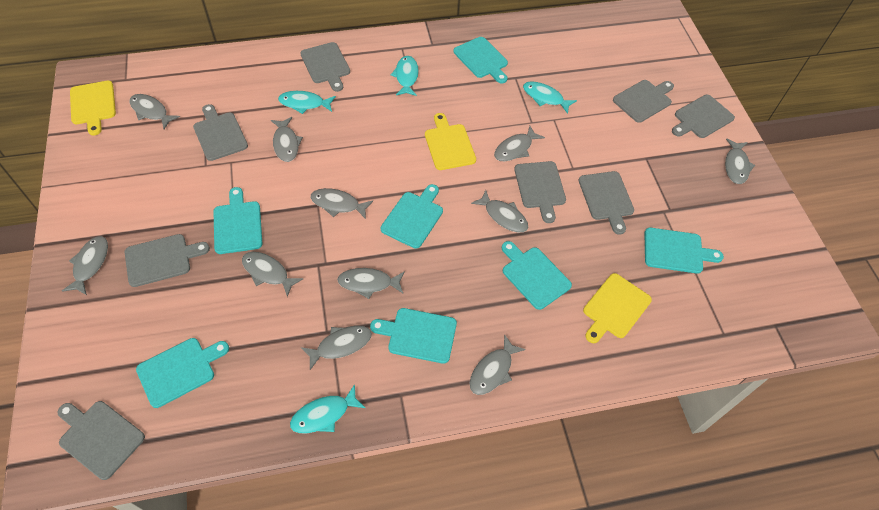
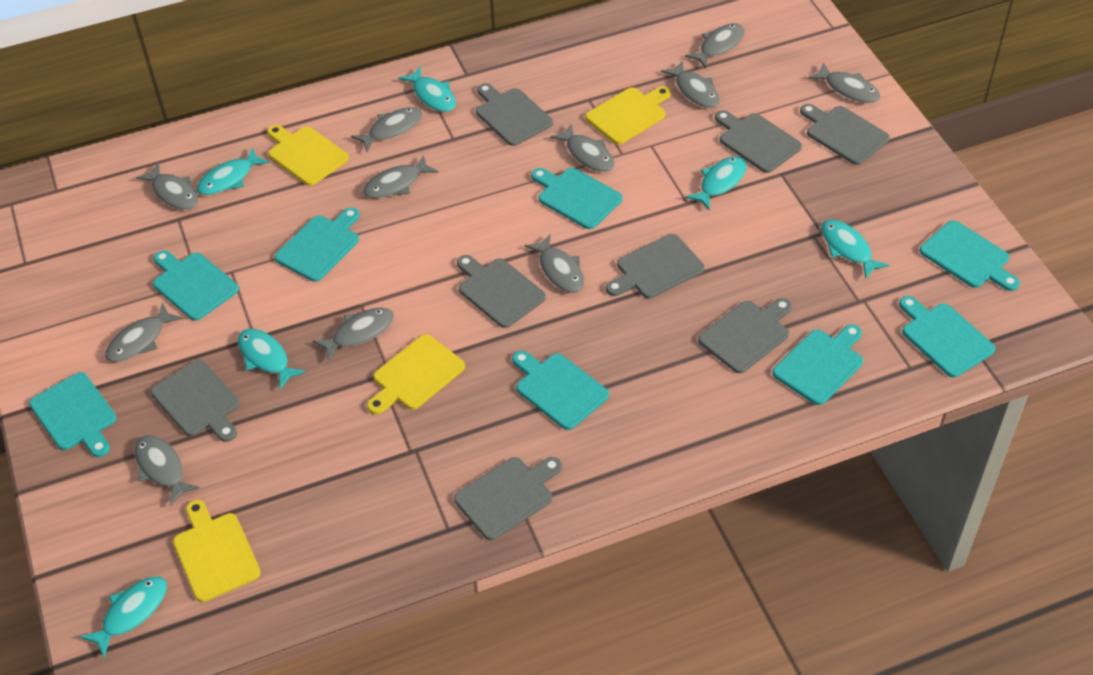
turquoise cutting board: [136,338,229,408] [213,187,262,254] [370,308,457,364] [380,184,443,249] [453,37,508,83] [502,241,572,310] [645,228,724,274] = 7 -> [29,372,117,457] [153,250,239,321] [275,207,360,282] [512,350,609,430] [531,168,623,229] [773,324,863,405] [899,296,995,377] [920,220,1020,291] = 8
turquoise fish: [278,91,336,114] [290,384,365,433] [391,56,419,96] [523,81,577,114] = 4 -> [80,576,167,658] [197,147,270,195] [238,329,306,390] [398,66,456,112] [685,156,747,210] [821,220,889,279] = 6
yellow cutting board: [70,81,116,135] [425,113,476,170] [583,273,652,343] = 3 -> [173,500,261,602] [267,125,349,186] [367,334,465,415] [585,86,671,144] = 4

